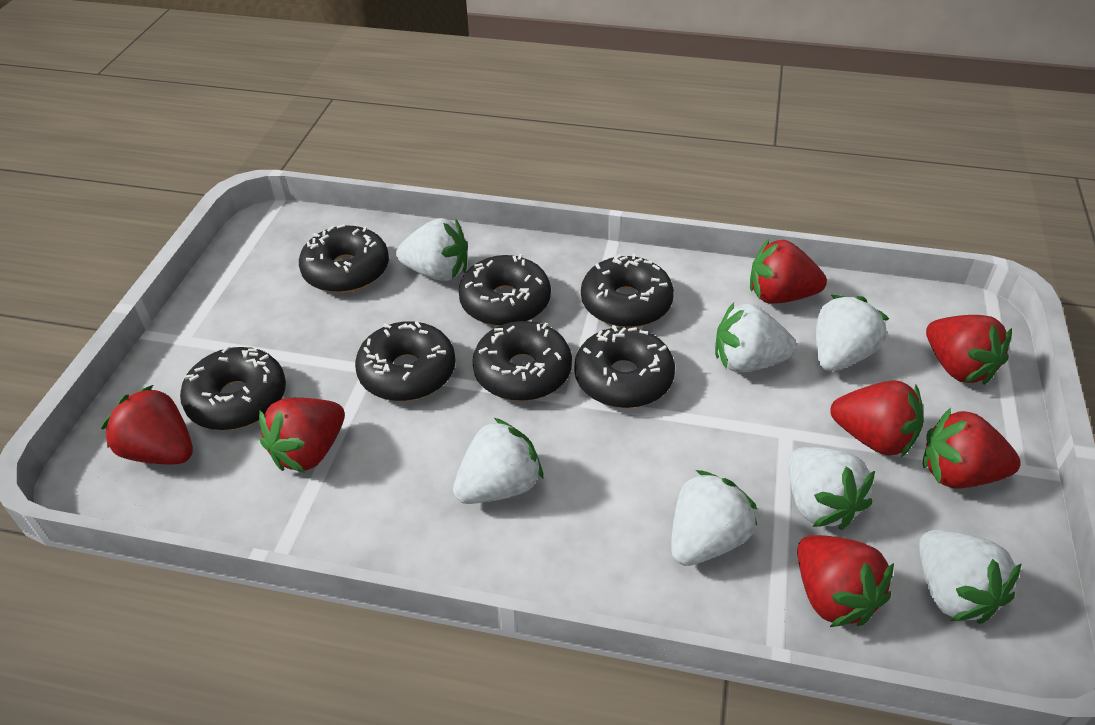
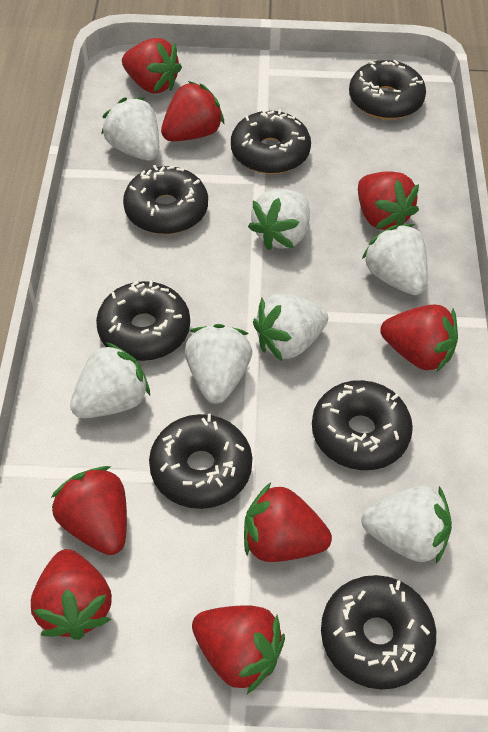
red strawberry: [101,385,193,464] [259,398,345,473] [750,239,827,304] [797,535,894,627] [830,380,924,457] [923,407,1021,489] [926,315,1012,385] = 7 -> [31,549,112,640] [51,466,127,555] [122,38,182,93] [161,81,225,141] [192,605,285,694] [244,482,332,562] [358,171,419,230] [380,305,458,373] = 8

